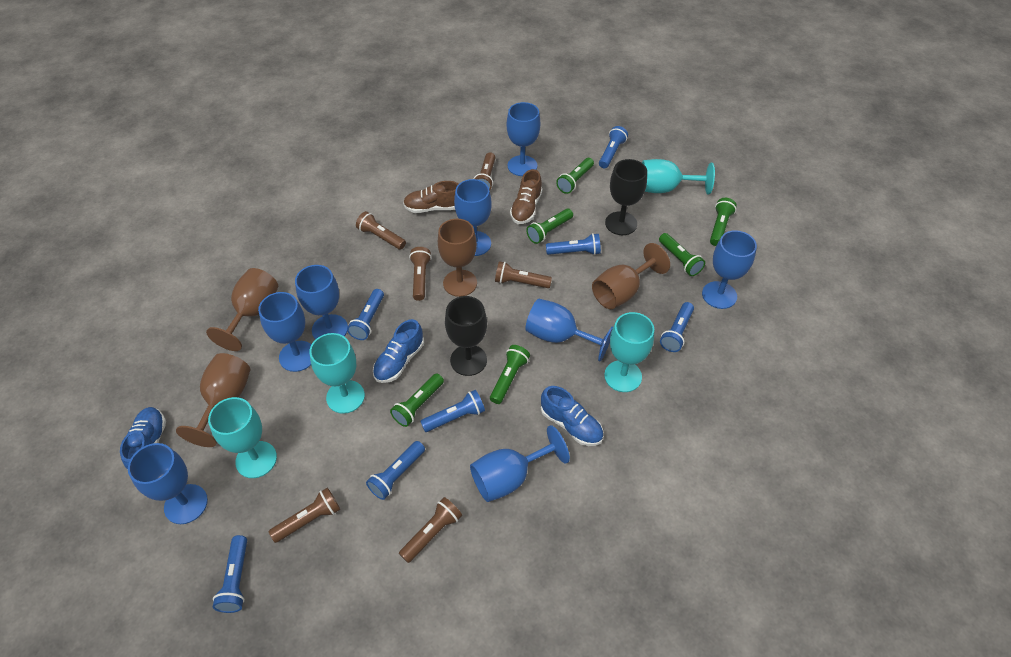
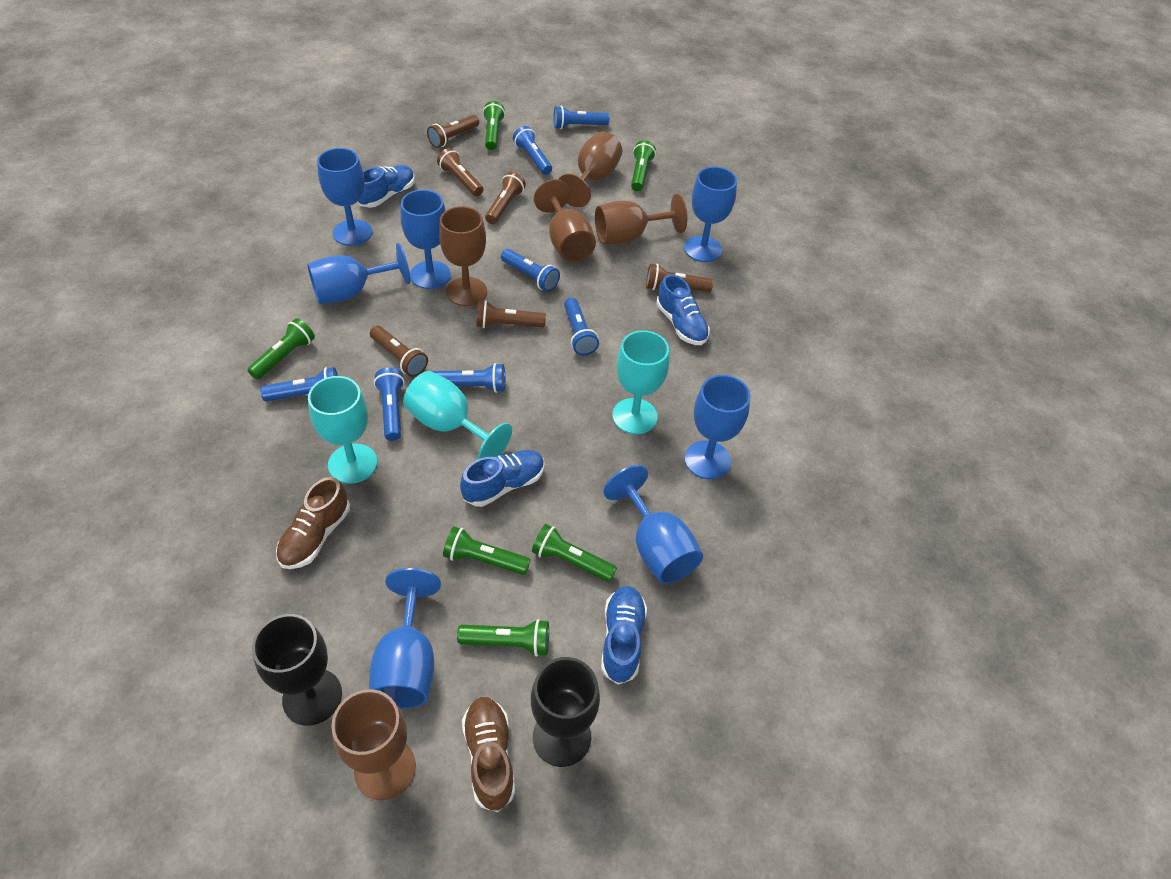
blue goblet: [128,443,208,524] [258,292,312,372] [295,265,348,339] [454,179,492,256] [470,425,570,502] [507,102,540,176] [525,299,613,361] [702,230,757,309] = 8 -> [307,243,410,304] [317,148,372,246] [369,568,441,708] [400,190,451,289] [603,465,703,584] [684,167,737,262] [684,375,751,479] = 7
blue shoe: [120,407,166,470] [373,319,424,383] [541,386,603,446] = 3 -> [358,165,415,208] [460,450,545,507] [601,586,647,685] [656,274,710,345] = 4
brown goblet: [176,353,250,447] [206,268,278,351] [438,219,477,297] [592,243,670,309] = 4 -> [331,689,416,800] [439,206,487,306] [534,179,596,262] [559,131,622,207] [595,194,687,244] = 5
turquoise goblet: [208,397,277,478] [310,333,365,414] [604,312,654,392] [642,159,715,194] = 4 -> [308,376,377,484] [403,371,512,459] [612,330,669,434] = 3

